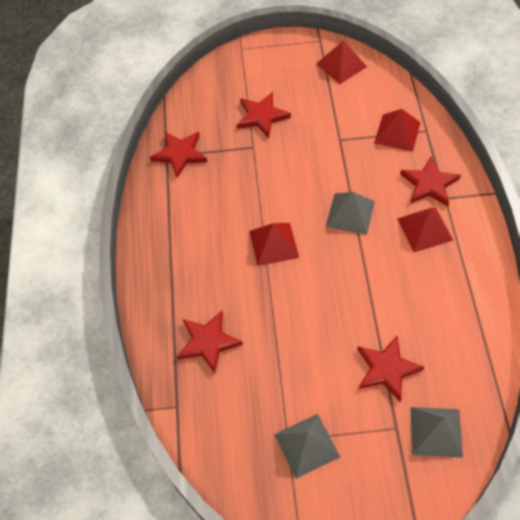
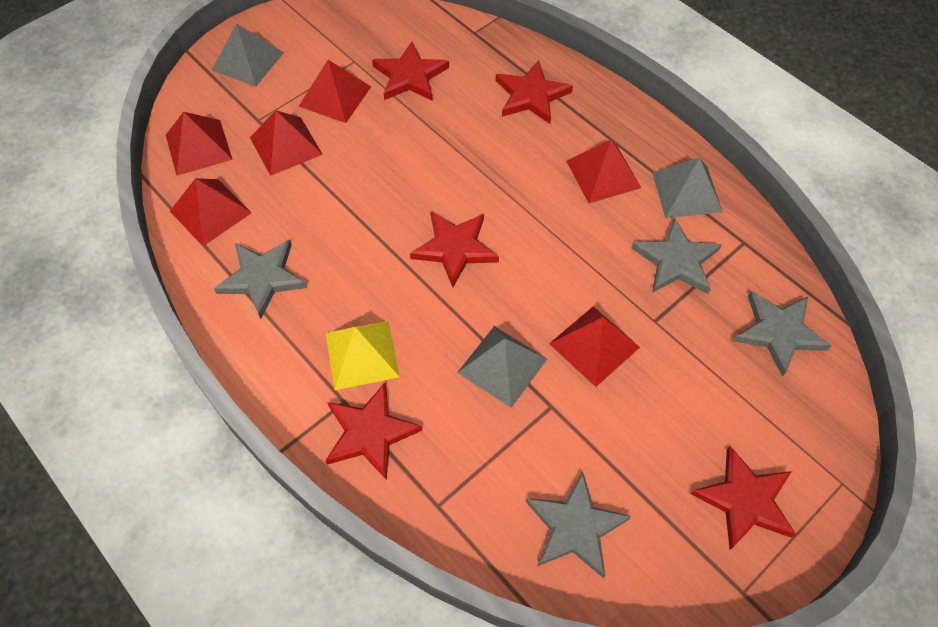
grey star: none = 0 -> [214,239,307,319] [526,471,631,578] [631,217,722,294] [733,291,832,377] = 4
red pyramid: [249,223,299,266] [316,40,367,84] [374,109,421,152] [397,207,453,252] = 4 -> [166,112,233,176] [170,178,252,246] [250,110,323,176] [299,60,371,123] [549,306,640,387] [566,140,641,203] = 6
yellow pyramid: none = 0 -> [326,321,400,390] = 1

